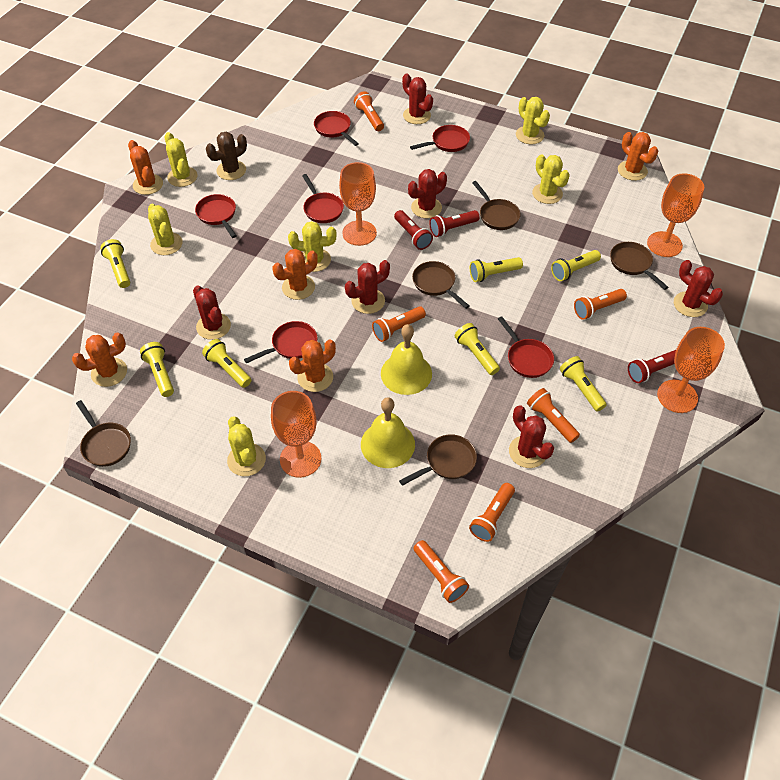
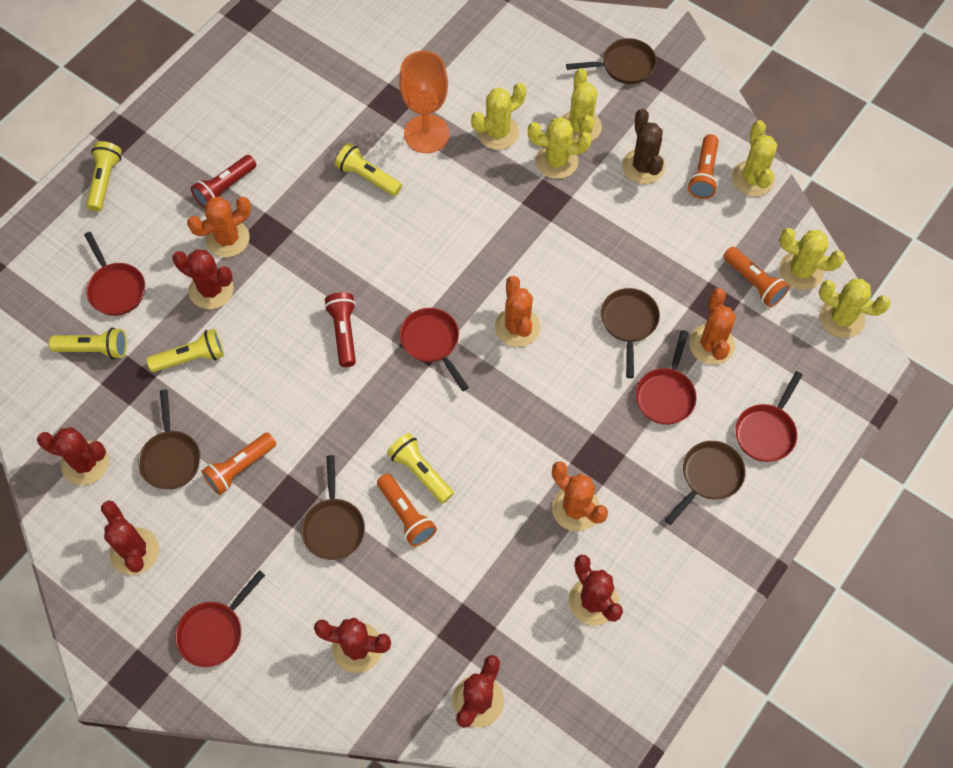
orange cactus: [72,333,127,387] [128,140,163,195] [272,249,318,300] [289,339,336,392] [618,132,658,181] = 5 -> [187,197,251,258] [495,276,540,347] [552,461,608,532] [689,288,736,365] = 4
orange flashlight: [354,91,384,131] [372,306,426,342] [414,540,469,603] [469,483,515,542] [527,388,580,443] [574,289,627,320] = 6 -> [202,432,276,495] [377,474,437,547] [688,134,719,199] [723,247,789,307] = 4
orange goblet: [271,391,322,478] [339,162,377,246] [647,173,704,257] [657,327,725,413] = 4 -> [399,51,450,153] = 1
red flashlight: [394,210,433,250] [429,210,480,237] [628,350,676,383] = 3 -> [191,155,256,208] [325,292,356,367] = 2
red pan: [195,194,237,238] [244,321,318,363] [302,174,344,223] [314,111,359,146] [410,125,470,152] [498,316,554,378] = 6 -> [84,232,145,316] [175,570,265,667] [400,308,469,391] [636,330,697,425] [735,371,803,462] = 5
yellow bell: [361,397,415,468] [381,324,432,395] = 2 -> none = 0
yellow flashlight: [100,239,130,288] [140,342,174,397] [202,339,251,388] [454,323,500,375] [470,257,523,282] [551,250,601,281] [560,356,607,412] = 7 -> [49,328,127,359] [86,141,122,212] [147,329,224,372] [335,143,402,196] [387,433,454,504] = 5

